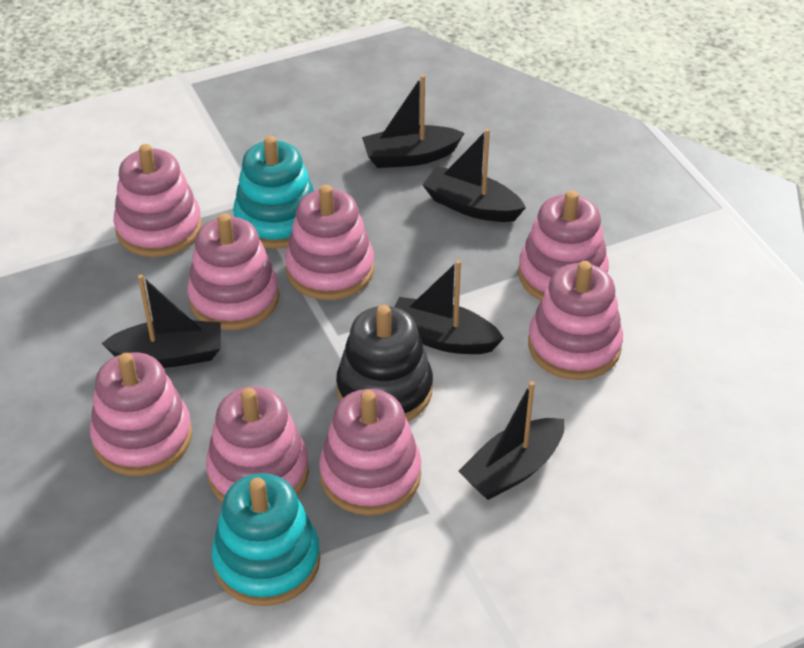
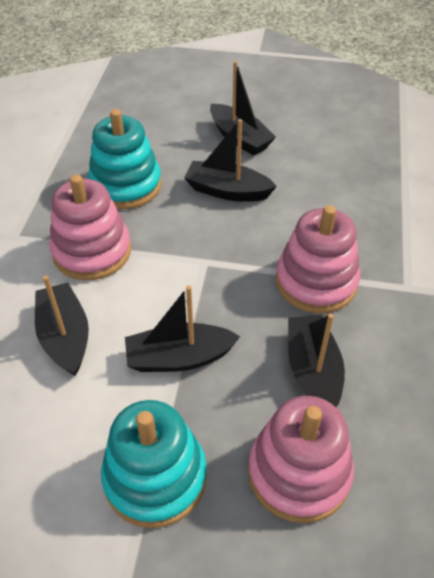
black stacking toy: [336,305,433,421] = 1 -> none = 0
pink stacking toy: [90,352,192,476] [113,144,202,257] [187,213,279,330] [206,387,309,502] [285,185,374,300] [319,389,421,515] [518,190,609,301] [528,261,623,380] = 8 -> [49,175,131,281] [248,396,354,523] [276,205,360,313] = 3

